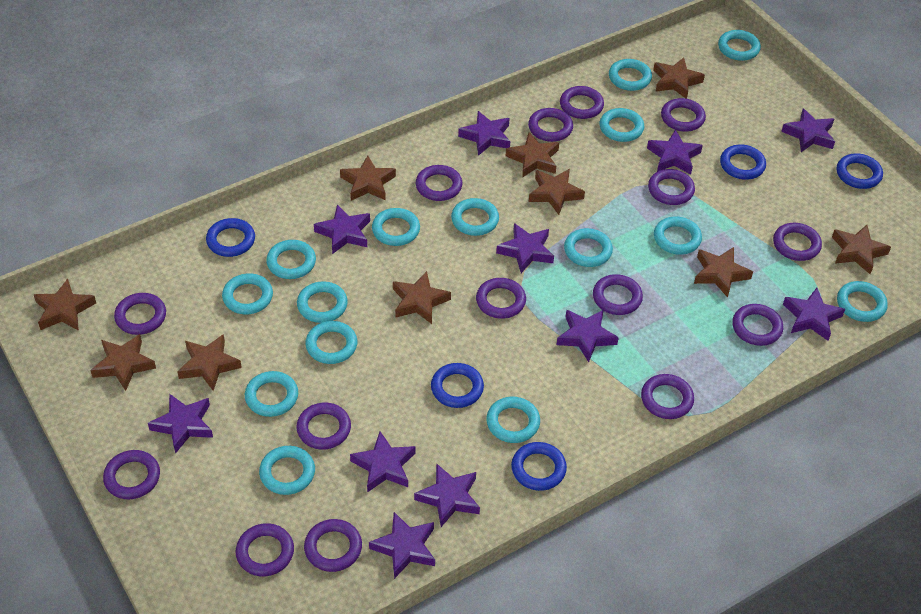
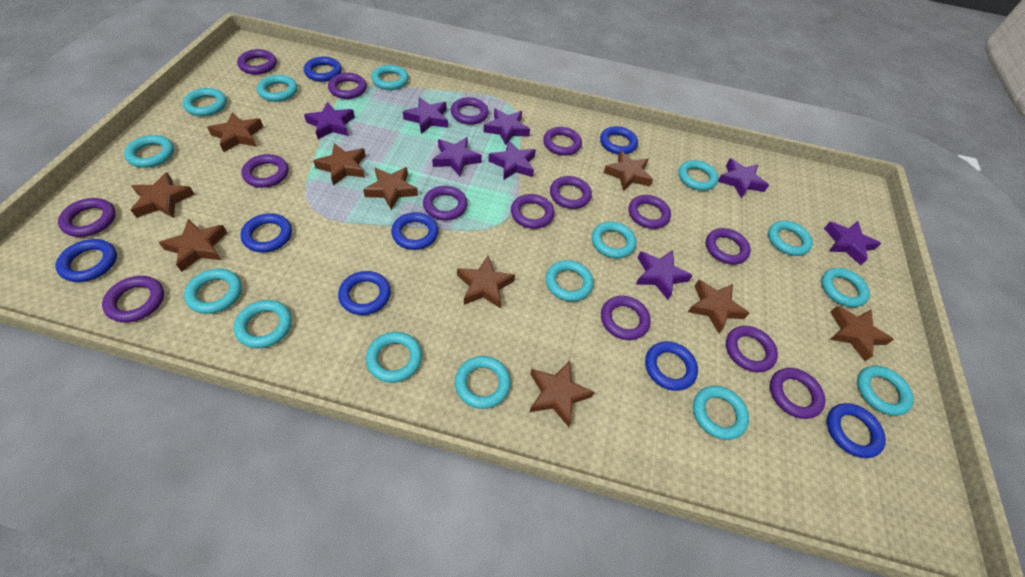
blue ring: [206,218,255,257] [431,363,484,408] [511,442,567,491] [720,145,766,180] [837,153,883,189] = 5 -> [55,239,117,282] [241,213,292,252] [304,57,342,82] [338,271,391,315] [391,212,439,250] [600,126,638,154] [645,341,698,391] [827,403,886,458] = 8
purple star: [148,394,213,454] [314,204,370,254] [350,431,415,493] [369,512,435,579] [414,463,480,527] [458,111,510,156] [496,223,554,273] [557,310,619,362] [647,129,703,174] [781,109,835,152] [783,288,845,341] = 11 -> [304,102,355,139] [403,97,448,134] [432,137,482,177] [484,109,530,145] [488,141,536,180] [636,250,693,300] [718,159,769,199] [824,221,881,265] = 8

